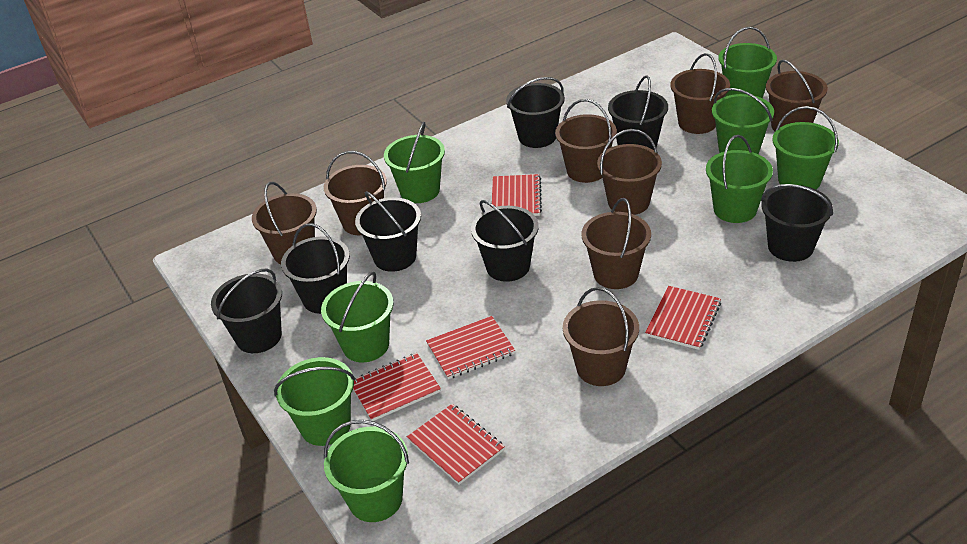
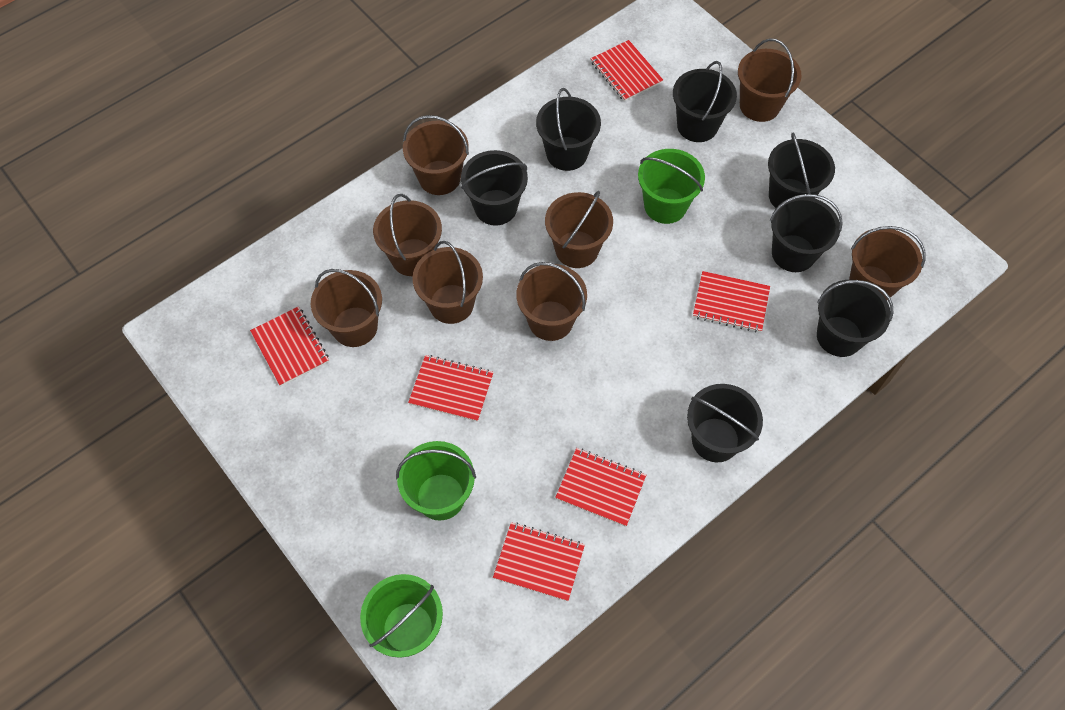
green bucket: [274,357,355,446] [321,271,393,362] [324,420,409,522] [384,122,445,203] [706,135,773,223] [712,88,774,154] [719,27,777,98] [773,106,839,189] = 8 -> [360,574,443,658] [396,441,476,520] [638,149,705,224] = 3
red notebook: [353,353,441,421] [407,404,505,485] [426,316,515,379] [492,174,542,216] [645,286,721,350] = 5 -> [250,306,329,386] [408,355,494,422] [493,522,585,601] [555,448,646,527] [591,40,663,101] [693,271,770,332] = 6

